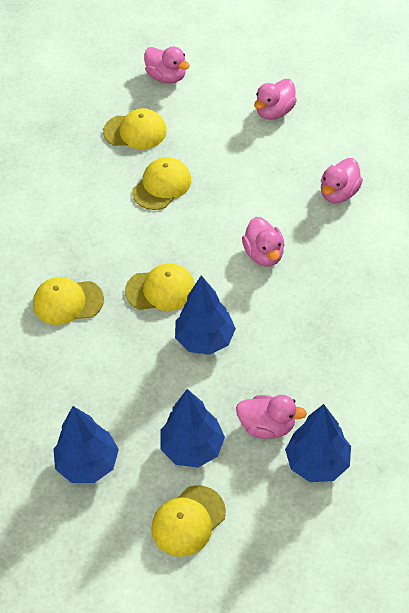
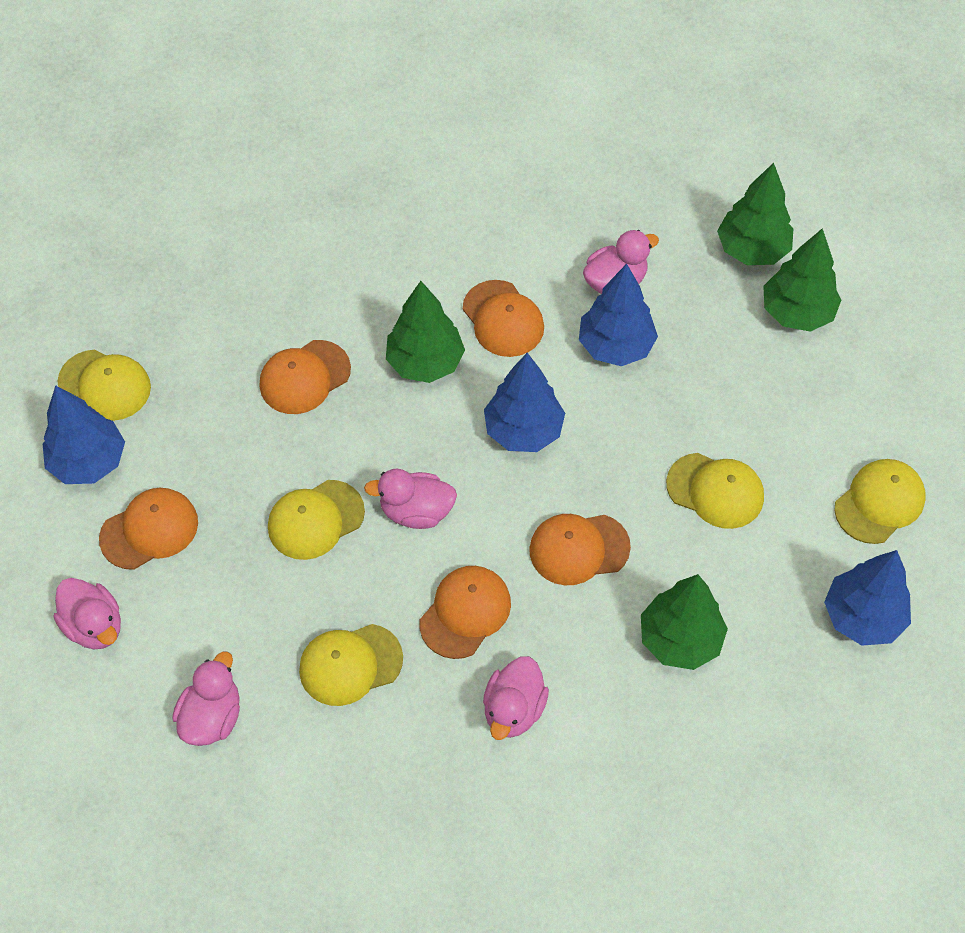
green tree: none = 0 -> [386,281,465,383] [641,574,728,670] [717,163,793,265] [763,228,841,332] = 4
orange cap: none = 0 -> [99,488,198,570] [260,340,351,414] [420,566,511,659] [463,280,544,357] [529,514,631,585] = 5

